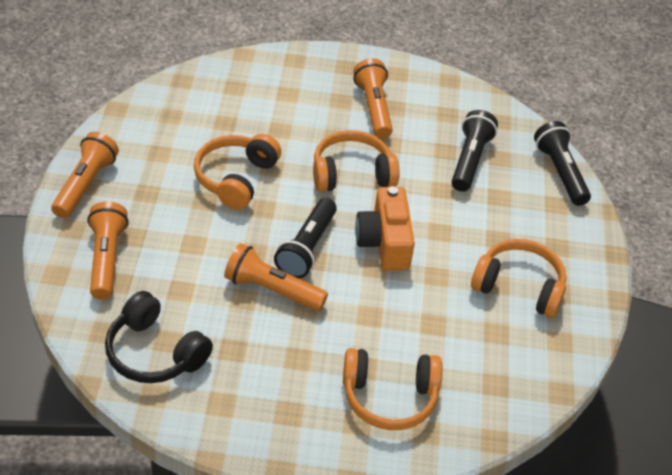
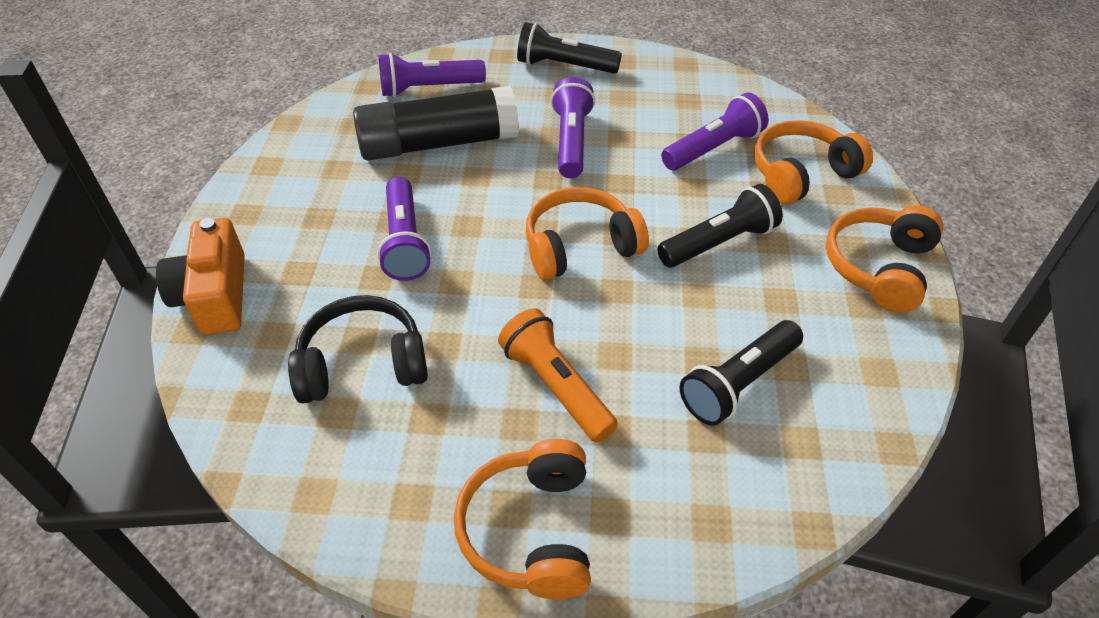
black glue stick: none = 0 -> [353,86,519,161] = 1
orange flashlight: [51,132,119,218] [87,201,129,300] [224,243,328,311] [354,58,393,139] = 4 -> [498,308,618,443] = 1
purple flashlight: none = 0 -> [377,177,431,281] [379,53,486,97] [551,77,595,178] [661,93,768,170] = 4

